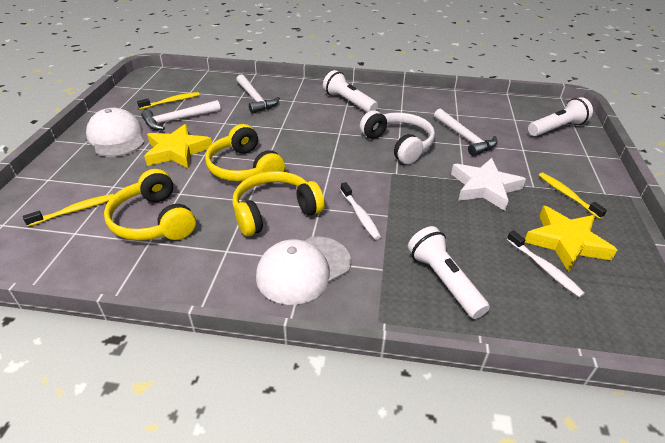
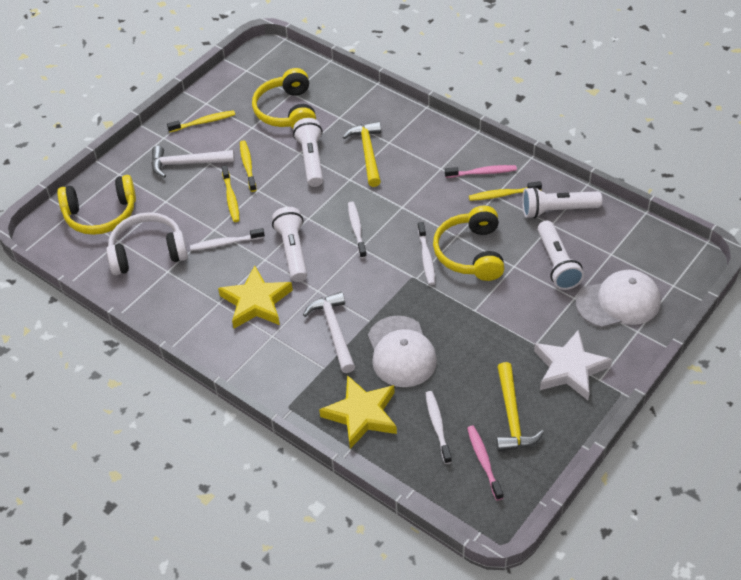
pink toothbrush: none = 0 -> [445,165,517,178] [467,426,503,500] = 2
white flashlight: [323,70,378,112] [408,226,490,319] [528,97,593,136] = 3 -> [272,207,307,282] [293,118,323,187] [522,187,602,218] [538,221,584,290] = 4
white hammer: [141,100,221,130] [236,74,280,114] [434,108,497,156] = 3 -> [151,146,235,178] [303,292,355,373] = 2
white toothbrush: [341,182,381,240] [507,230,585,297] = 2 -> [190,228,265,251] [348,202,367,258] [418,222,435,285] [425,391,452,464] = 4
yellow hammer: none = 0 -> [343,121,381,187] [496,362,544,452] = 2
yellow toothbrush: [23,194,114,227] [137,92,200,109] [539,172,607,219] = 3 -> [167,110,235,132] [222,165,240,222] [240,140,257,192] [469,181,542,201] = 4

